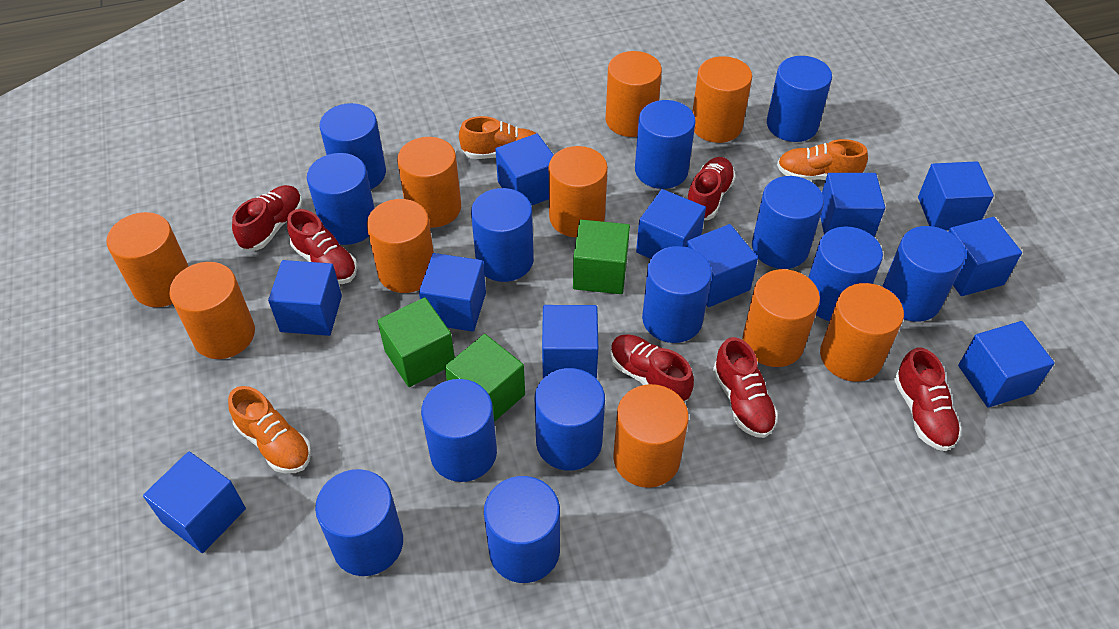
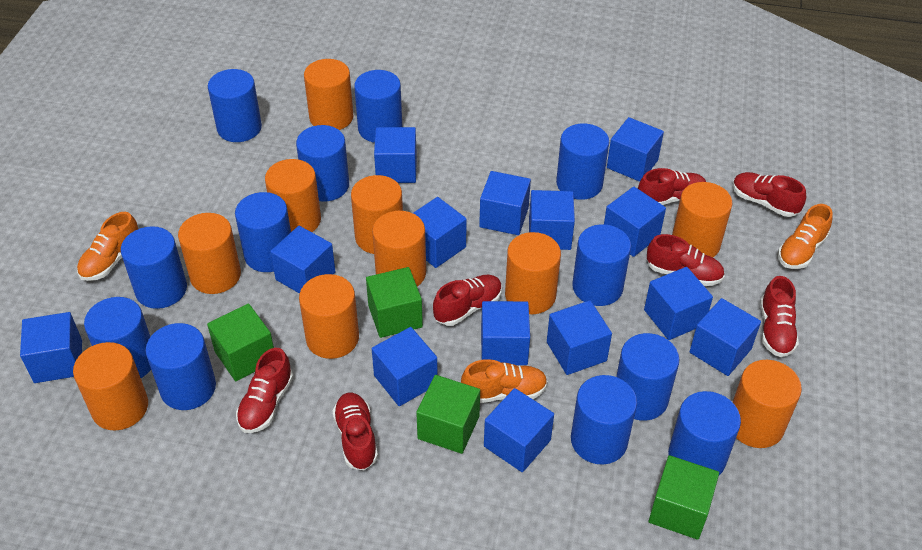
blue cube: [143,451,246,553] [268,260,342,336] [419,253,486,332] [495,133,554,206] [542,305,598,379] [636,189,706,259] [686,224,758,307] [820,173,885,237] [918,161,994,230] [948,217,1022,296] [958,321,1055,408] = 11 -> [20,312,82,383] [270,226,336,294] [372,327,438,406] [374,127,417,183] [413,197,467,268] [479,171,531,235] [481,301,530,365] [484,388,554,472] [529,190,575,250] [547,300,612,375] [604,187,666,257] [607,117,664,182] [644,267,713,340] [689,298,761,376] = 14
blue cylinder: [307,153,374,245] [315,469,403,576] [319,103,386,189] [421,379,497,482] [471,188,534,282] [484,476,560,583] [535,368,605,471] [635,100,696,189] [642,246,712,343] [752,176,824,269] [767,56,832,142] [808,226,883,321] [882,226,965,322] = 13 -> [84,297,151,378] [121,226,187,309] [146,323,216,410] [208,69,262,142] [235,192,291,272] [296,125,349,202] [354,70,402,143] [556,123,609,200] [571,375,637,465] [572,224,631,306] [616,333,679,421] [668,391,741,475] = 12
green cube: [377,297,455,387] [445,334,525,422] [573,220,630,294] = 3 -> [207,303,274,381] [366,267,423,338] [416,375,480,454] [649,455,719,540] = 4
red shoe: [232,185,303,250] [287,209,357,284] [610,334,694,402] [688,157,736,220] [713,337,778,438] [894,347,962,451] = 6 -> [236,348,293,433] [332,393,378,470] [433,275,502,326] [638,168,706,205] [647,234,725,286] [733,172,806,217] [760,276,799,357] = 7

